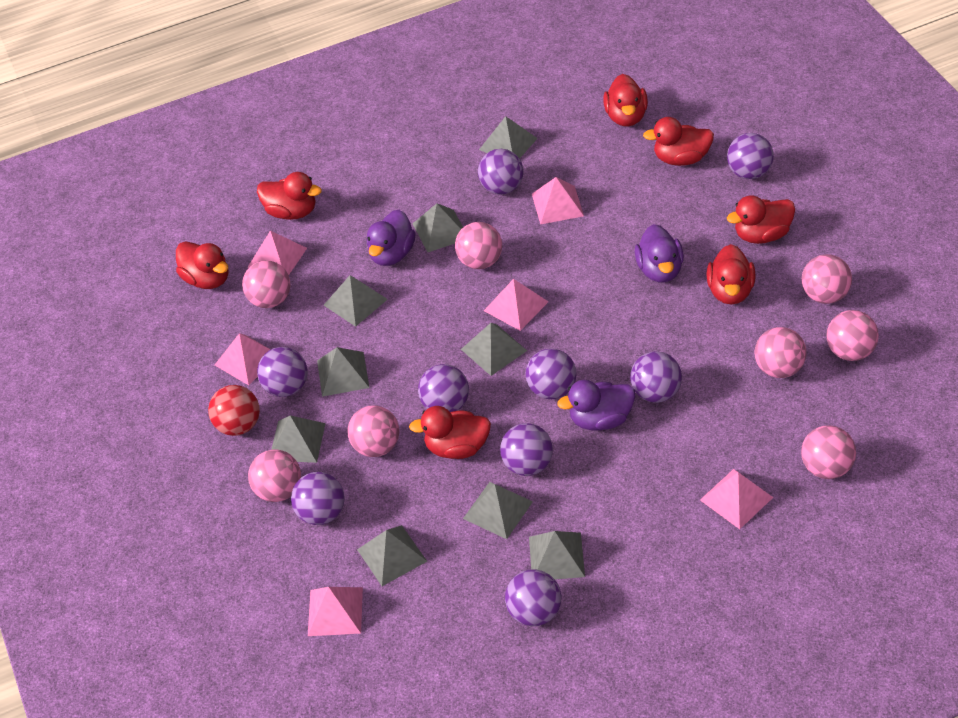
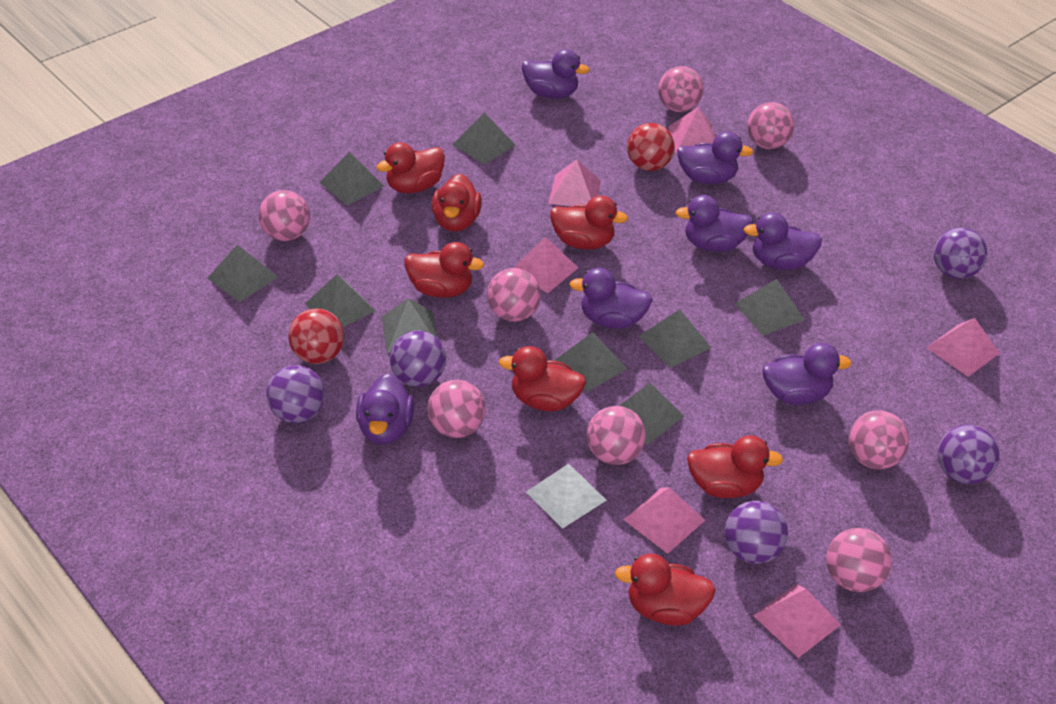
purple ball: [257,347,307,397] [291,472,345,525] [418,364,469,412] [478,149,524,195] [500,423,553,476] [505,569,561,626] [525,348,577,399] [630,351,682,403] [727,133,774,179] = 9 -> [266,365,325,423] [390,331,446,387] [725,501,788,564] [934,228,987,279] [938,425,1000,484] = 5
purple duck: [367,210,416,266] [557,380,635,431] [635,224,684,282] = 3 -> [356,373,415,445] [522,49,589,99] [569,268,653,329] [675,195,753,252] [677,132,753,184] [744,212,822,270] [762,343,852,405] = 7
red ball: [208,385,260,436] = 1 -> [288,309,344,364] [627,123,675,171] = 2
white pyramid: none = 0 -> [526,463,607,529] = 1

